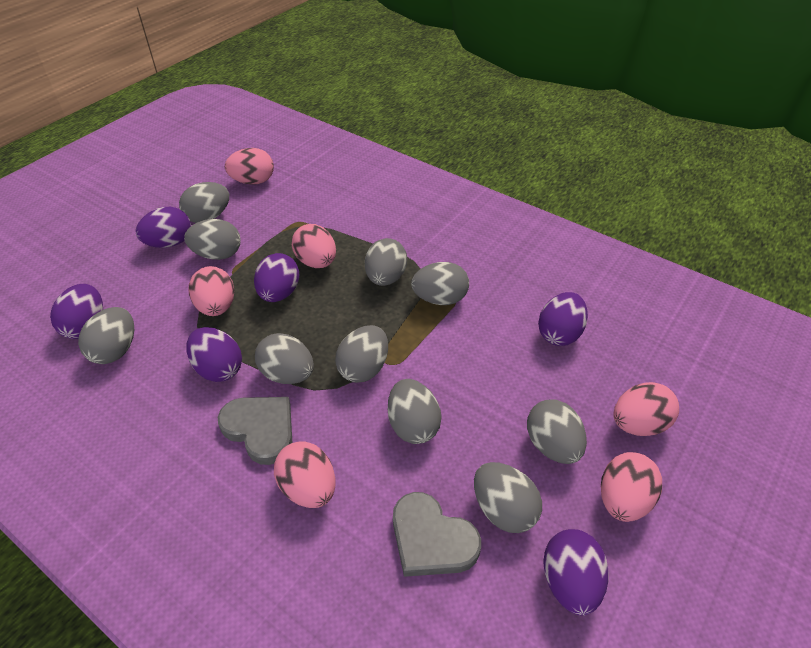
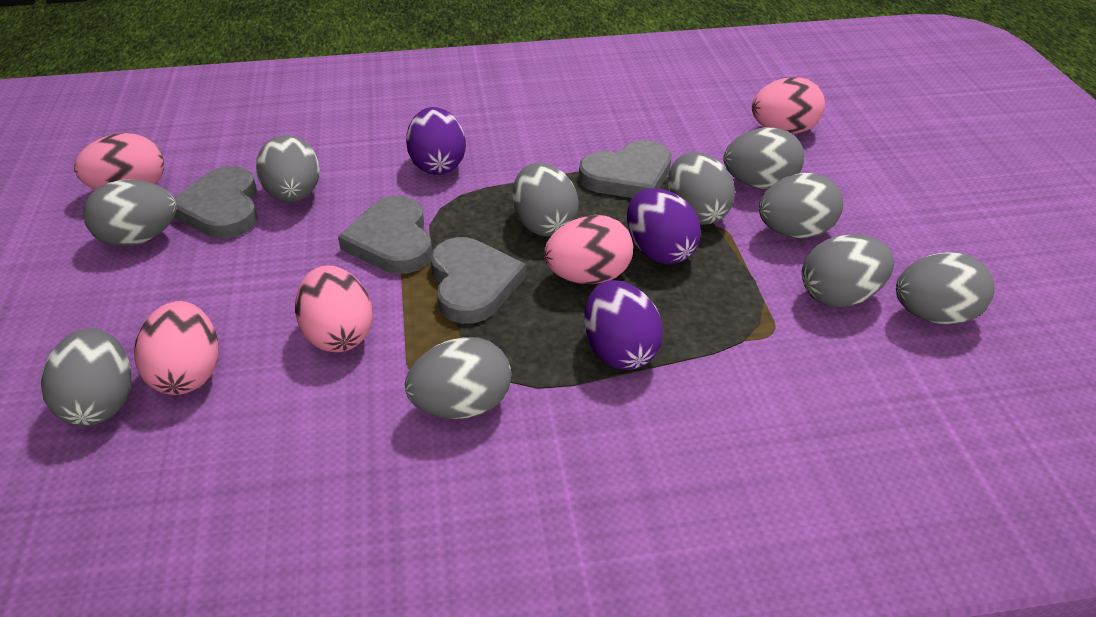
grey heart: [218,397,292,465] [393,492,481,577] = 2 -> [174,166,258,238] [338,196,432,274] [430,237,526,324] [579,140,672,198] = 4
pink egg: [189,266,234,316] [225,148,274,185] [274,441,335,508] [292,224,336,268] [601,452,662,522] [613,382,679,436] = 6 -> [74,133,164,190] [134,301,219,395] [295,266,373,352] [544,215,633,284] [752,77,825,134] = 5
purple egg: [50,284,103,339] [135,207,191,248] [186,327,242,382] [254,253,299,302] [538,292,588,346] [543,529,608,616] = 6 -> [406,107,466,175] [584,280,663,370] [627,188,701,264] = 3

